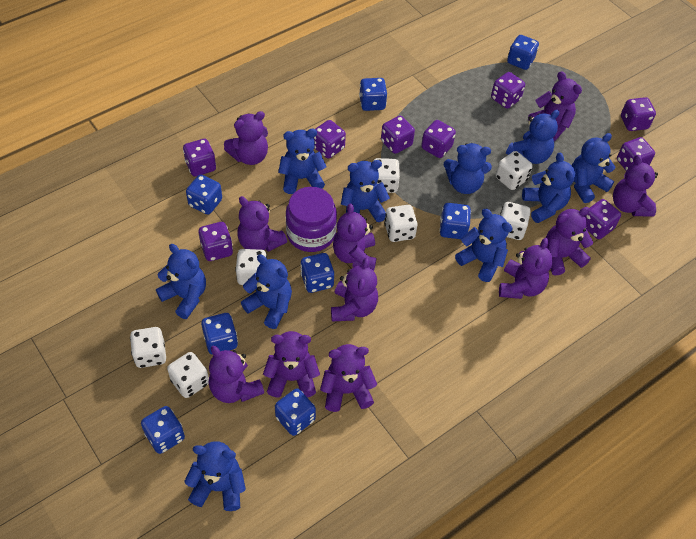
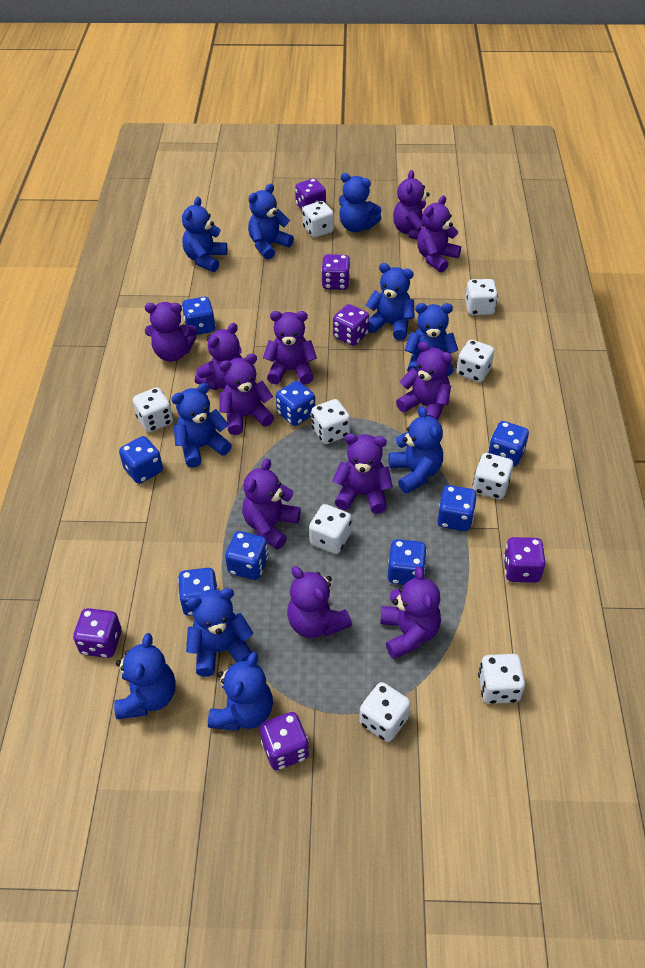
purple dice: [183,139,216,177] [198,222,233,261] [314,120,346,159] [381,116,415,154] [421,120,456,158] [491,72,525,109] [585,199,621,239] [617,137,655,171] [621,97,656,131] = 9 -> [73,608,122,658] [260,712,309,770] [295,178,326,210] [321,254,350,290] [333,304,369,346] [503,537,546,583] = 6
purple jar: [286,187,337,252] = 1 -> none = 0
white dice: [130,327,166,368] [167,352,209,398] [235,249,267,285] [373,158,400,193] [384,205,418,242] [496,151,533,190] [500,202,531,240] = 7 -> [133,387,173,432] [302,201,334,238] [309,504,352,554] [311,399,350,444] [359,682,411,742] [457,340,495,382] [465,279,498,315] [473,453,513,499] [478,654,525,704] = 9

